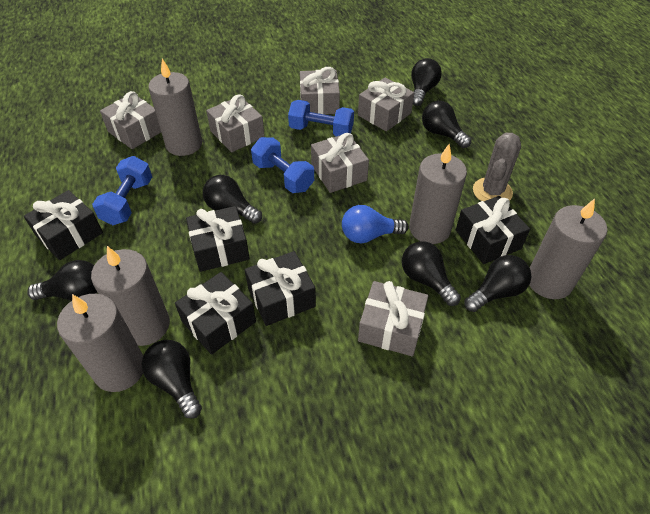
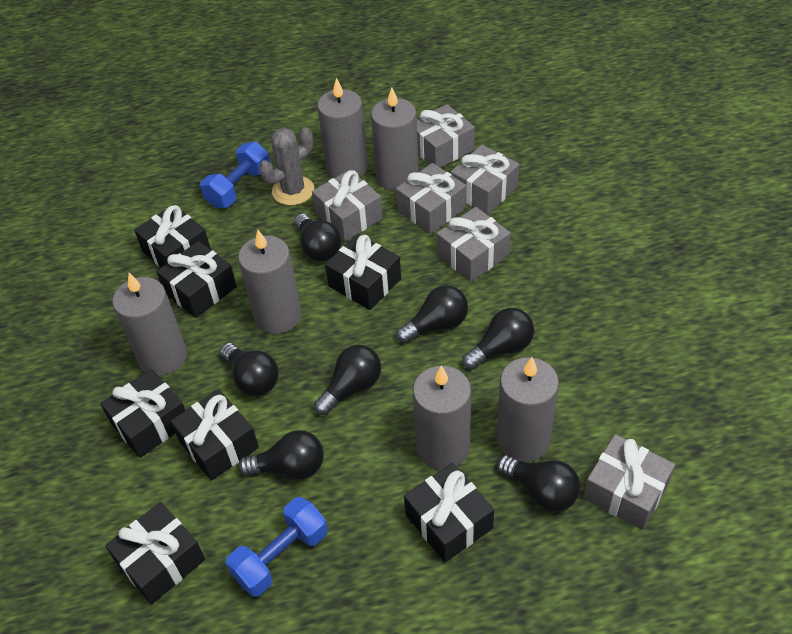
black gift: [24,190,103,260] [175,272,256,355] [186,206,250,272] [245,251,316,326] [456,196,530,264] = 5 -> [100,369,186,458] [105,502,205,604] [134,204,211,268] [156,241,237,318] [171,389,259,481] [325,234,401,310] [404,463,494,562] = 7
blue dumbbell: [92,156,152,225] [251,137,314,193] [288,100,354,136] = 3 -> [200,142,270,208] [226,497,328,597] = 2
blue light bulb: [342,205,409,243] = 1 -> none = 0
grey candle: [57,294,143,392] [91,246,170,346] [148,59,202,156] [409,144,467,244] [529,199,607,299] = 5 -> [112,273,187,376] [238,230,301,334] [317,78,368,178] [371,87,419,191] [413,365,471,470] [497,357,559,462] = 6

